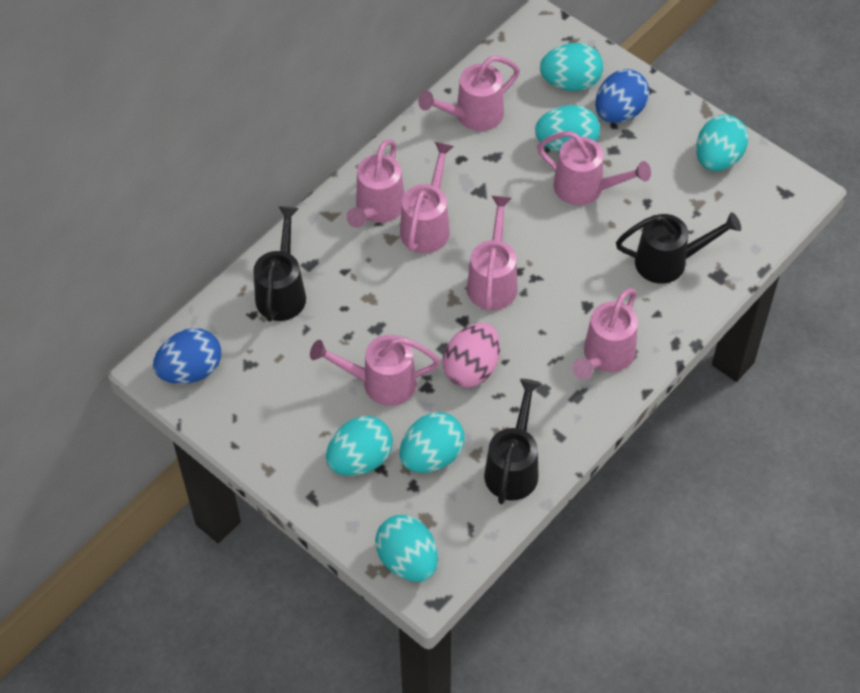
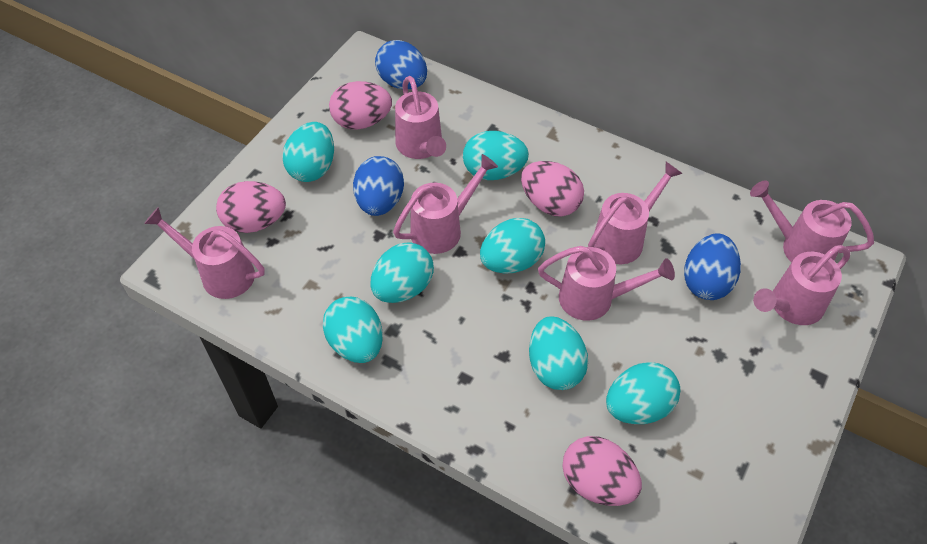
black watering can: [253,206,306,322] [484,379,541,504] [616,212,741,284] = 3 -> none = 0
blue egg: [153,328,221,384] [595,69,650,123] = 2 -> [353,156,404,216] [375,40,427,90] [684,233,741,300] = 3
pink egg: [442,323,500,388] = 1 -> [216,181,286,233] [329,81,392,130] [521,161,584,217] [563,436,642,506] = 4
turquoise egg: [326,416,393,476] [375,515,438,582] [399,412,465,473] [535,105,600,153] [540,43,603,91] [696,115,749,171] = 6 -> [282,122,334,182] [322,297,383,363] [371,242,434,303] [463,131,529,180] [480,218,545,274] [529,316,588,390] [606,362,680,424] = 7

